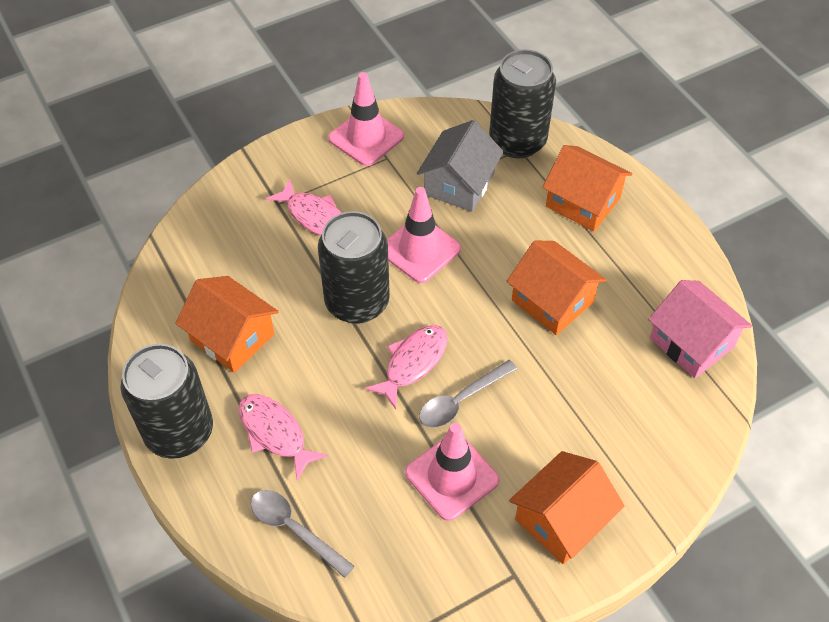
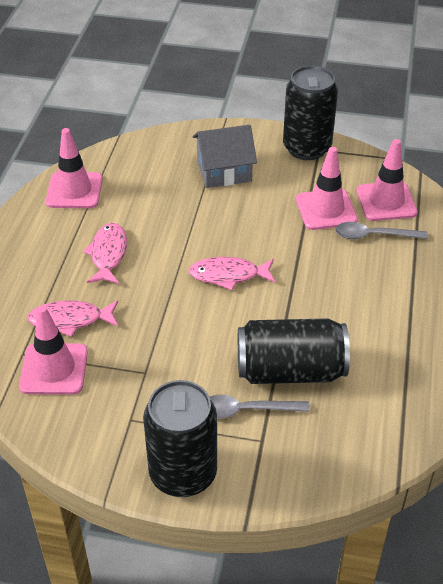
orange house: [175,276,279,373] [506,240,606,335] [509,451,624,564] [542,145,632,231] = 4 -> none = 0
pink house: [648,280,752,378] = 1 -> none = 0
pink traffic cone: [328,72,404,166] [387,187,461,283] [405,423,500,521] = 3 -> [19,306,88,395] [45,128,103,208] [296,147,358,230] [356,139,418,221] = 4

